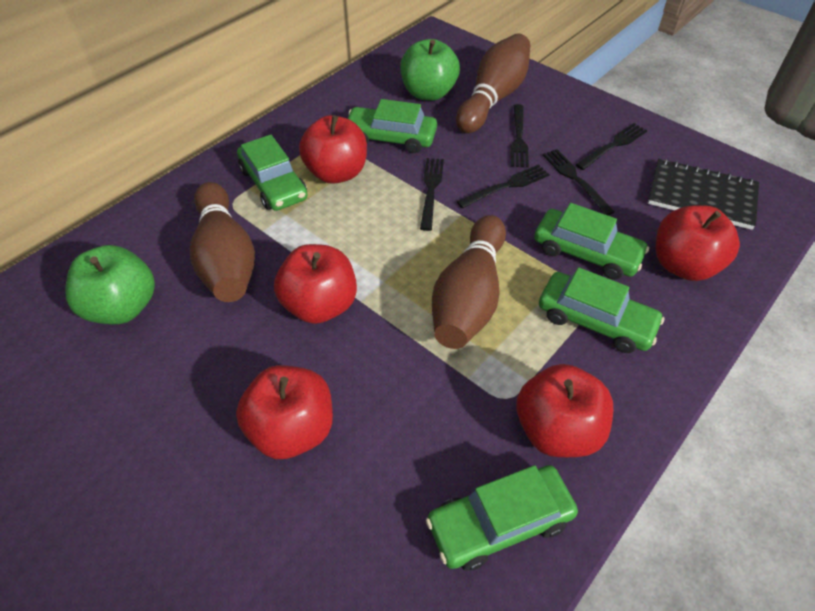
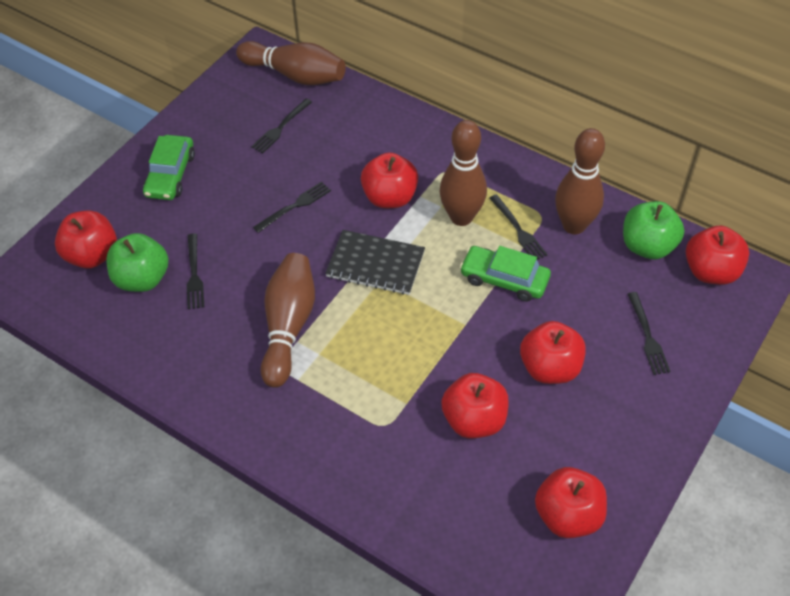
brown bowling pin: [190,182,255,302] [432,215,506,349] [456,33,530,133] = 3 -> [236,41,346,85] [261,253,315,388] [439,120,487,226] [555,128,605,234] = 4
green car: [237,135,308,211] [347,99,437,153] [426,465,578,571] [534,203,649,280] [539,267,664,353] = 5 -> [143,135,195,200] [460,246,551,302] = 2
red apple: [236,365,333,459] [274,244,357,324] [299,115,367,184] [516,364,613,457] [655,205,740,281] = 5 -> [55,210,117,269] [361,152,418,208] [441,373,509,438] [520,321,586,384] [535,467,607,538] [686,226,749,285] = 6

